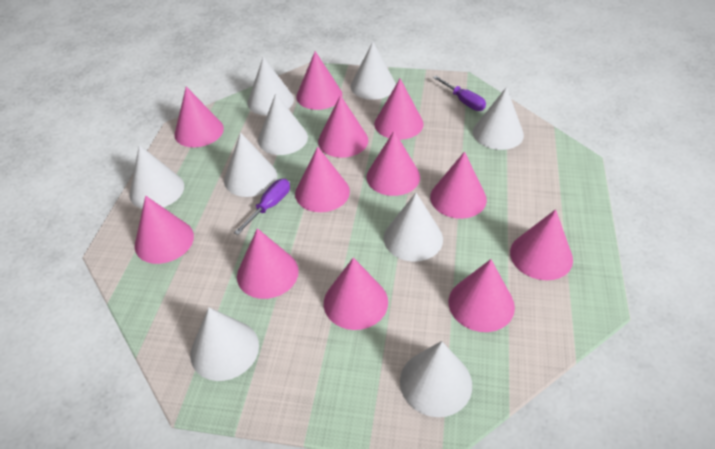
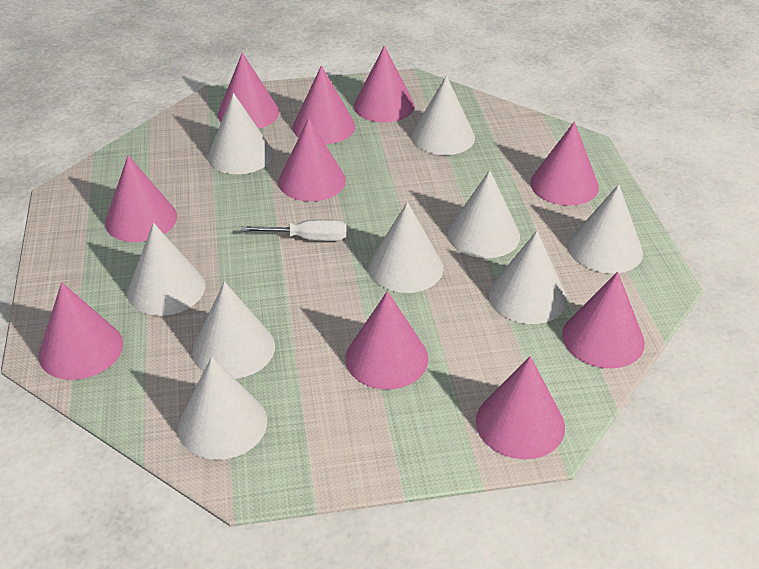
pink cone: [135,196,194,264] [174,87,224,147] [237,228,299,299] [295,146,350,212] [296,51,342,110] [318,95,368,158] [324,258,388,330] [366,131,420,196] [374,79,424,140] [430,152,487,219] [449,259,515,332] [510,209,573,280] = 12 -> [39,282,123,380] [105,155,177,242] [218,53,279,129] [278,118,346,202] [293,66,355,144] [345,291,428,389] [354,45,415,123] [476,356,565,459] [530,121,599,205] [562,272,645,368] = 10
purple screwdriver: [234,179,290,235] [433,76,486,111] = 2 -> none = 0
white screwdriver: none = 0 -> [241,219,347,241] = 1

